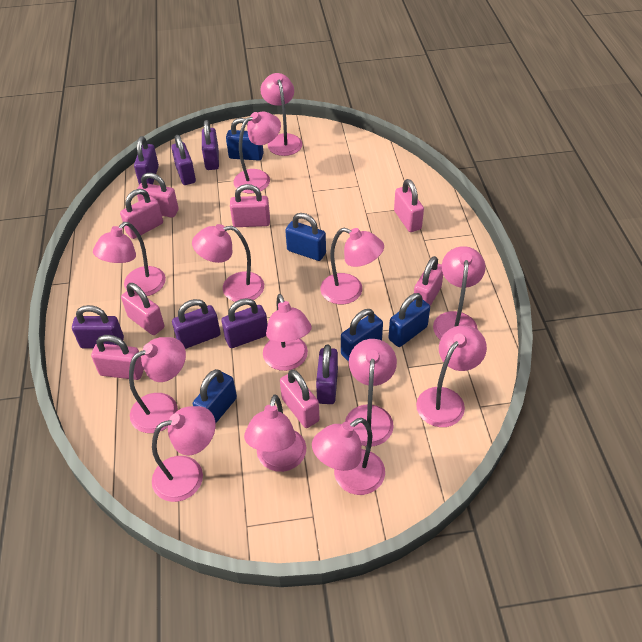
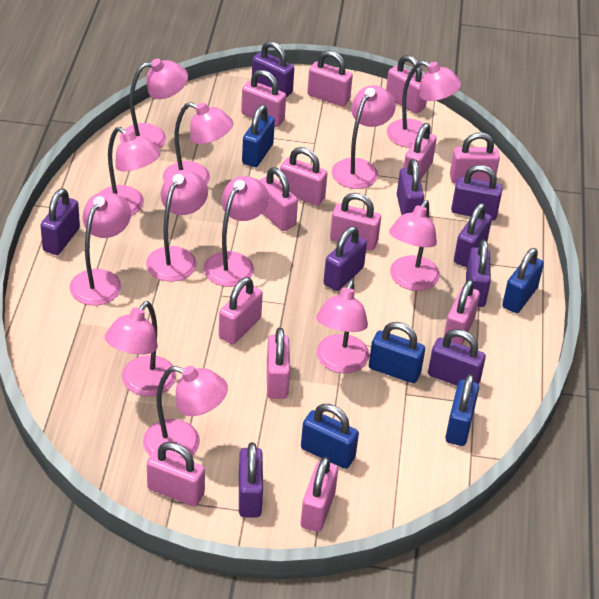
pink lamp: [93,222,166,296] [129,337,186,433] [152,406,216,502] [192,224,264,302] [233,112,281,193] [244,395,306,472] [260,73,302,156] [263,294,312,371] [312,418,385,495] [320,228,384,304] [345,339,397,446] [416,325,487,427] [433,246,486,340] = 13 -> [69,192,131,306] [101,127,160,216] [105,301,177,396] [120,59,188,149] [143,366,228,458] [146,170,208,282] [163,102,233,184] [204,176,269,287] [316,280,369,373] [332,85,396,189] [387,61,462,148] [389,200,440,291] = 12
pink padlock: [91,335,144,380] [120,189,163,239] [121,283,165,335] [137,173,179,218] [230,184,270,227] [280,369,320,428] [394,179,424,232] [414,256,443,306] = 8 -> [147,442,205,507] [219,277,263,344] [241,70,286,127] [259,167,298,231] [267,328,290,399] [279,147,328,206] [301,457,338,532] [307,50,353,106] [330,193,381,250] [386,55,427,114] [404,123,437,180] [443,279,480,345] [450,132,500,183] = 13
purple padlock: [72,305,124,348] [134,136,159,185] [171,135,196,185] [172,299,221,349] [202,120,219,170] [221,298,268,348] [316,344,338,404] = 7 -> [40,189,80,255] [239,442,263,517] [252,41,294,97] [324,226,367,291] [397,159,424,215] [428,329,486,386] [451,165,503,220] [454,203,492,267] [466,240,491,307] = 9

